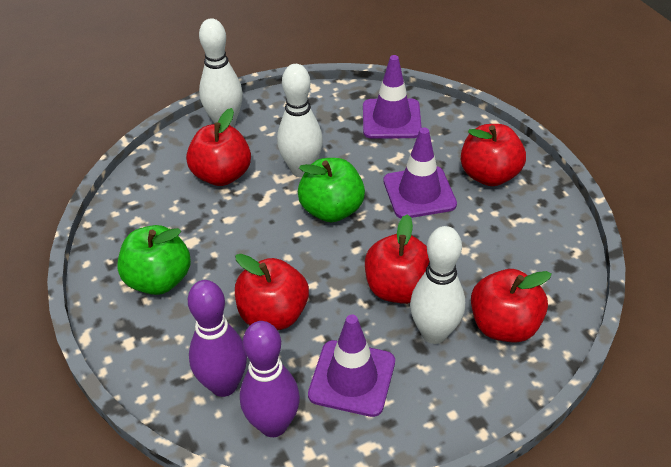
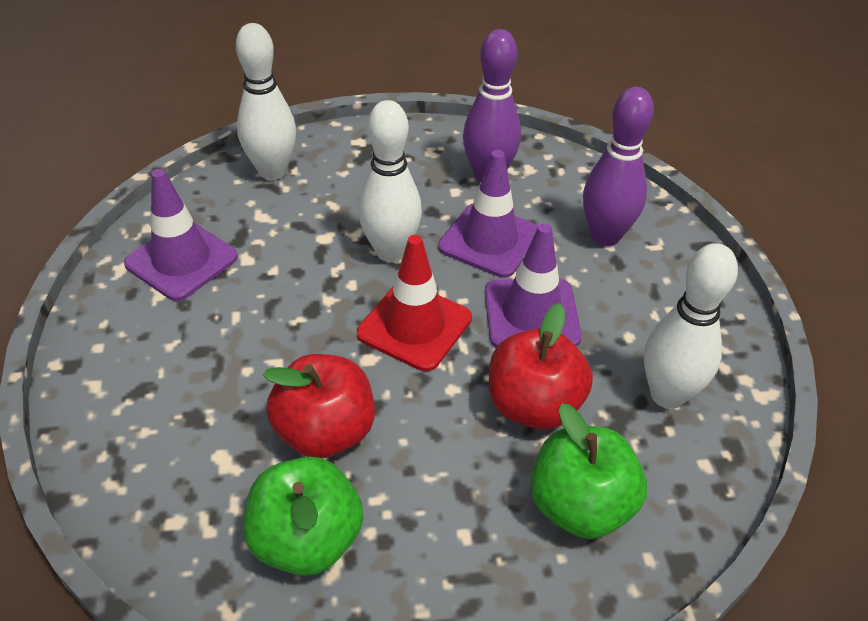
red apple: [186,108,251,186] [235,254,309,330] [365,214,429,304] [461,124,526,186] [471,269,552,343] = 5 -> [263,354,375,458] [489,303,593,430] = 2
red traffic cone: none = 0 -> [357,235,472,371] = 1

